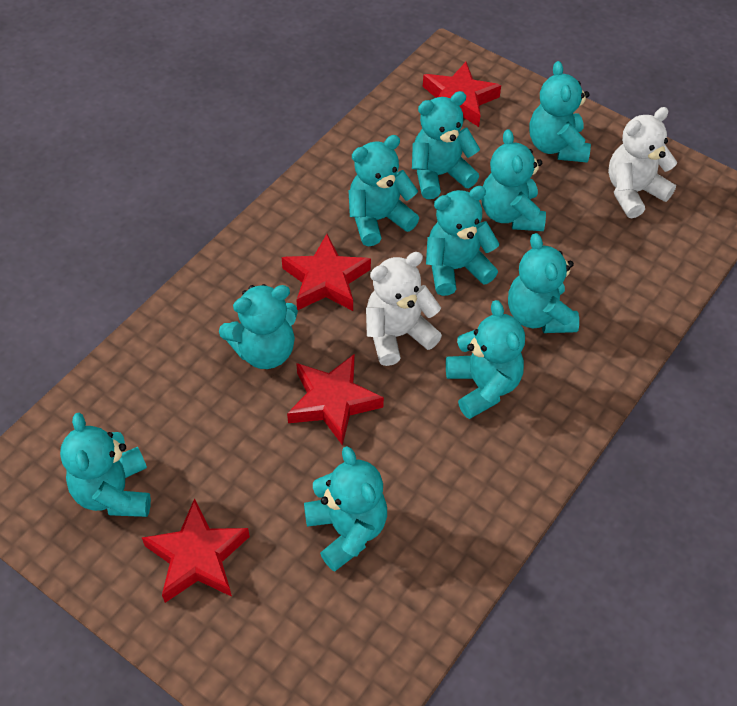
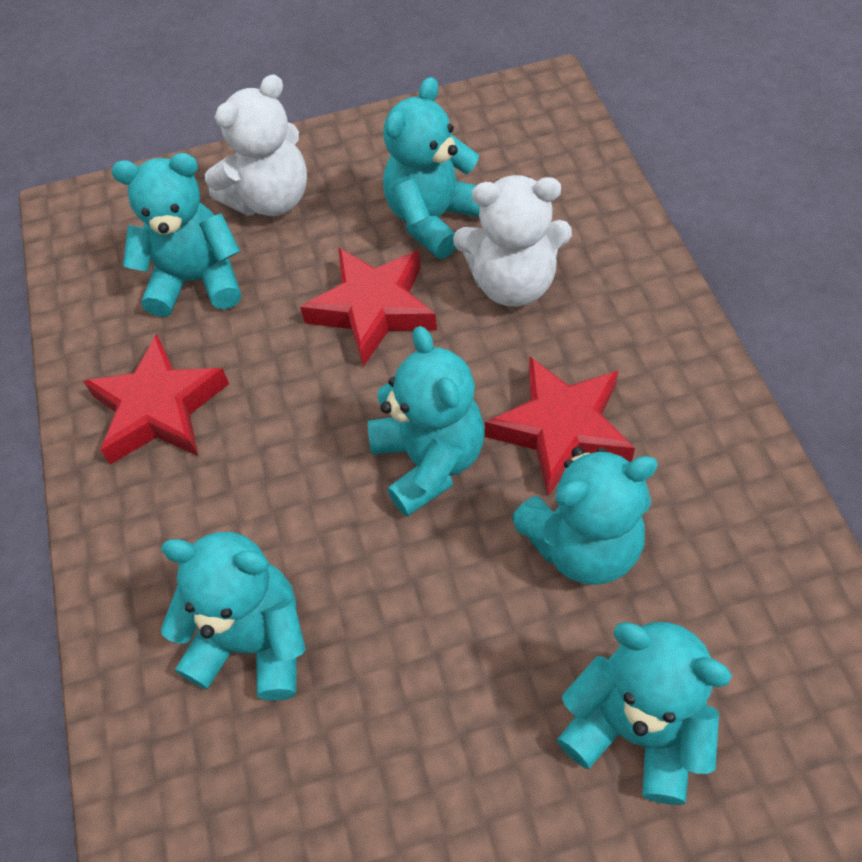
red star: [142,498,250,603] [282,234,371,311] [287,354,384,446] [423,62,501,127] = 4 -> [83,334,229,464] [300,247,437,367] [485,356,635,496] = 3
turquoise teddy bear: [60,412,151,517] [219,284,298,369] [304,446,387,572] [348,135,419,246] [412,91,480,199] [426,186,500,296] [446,300,525,419] [481,129,546,231] [508,233,579,333] [529,61,591,163] = 10 -> [112,153,241,317] [161,532,306,701] [368,326,484,517] [383,77,480,259] [512,447,658,585] [557,622,732,805] = 6

